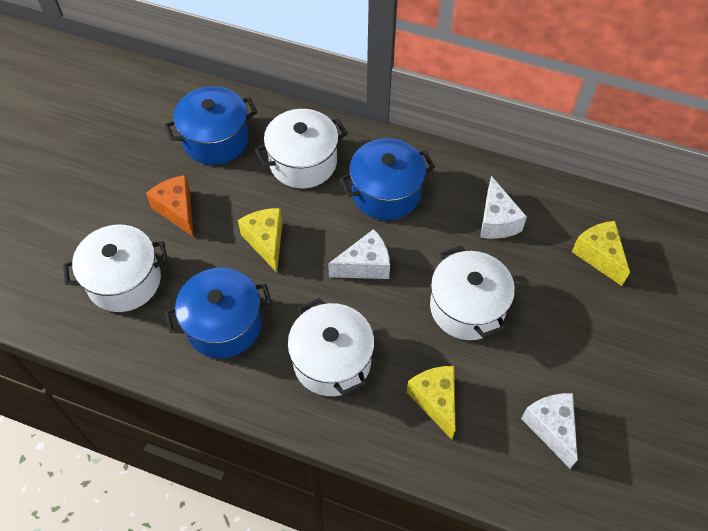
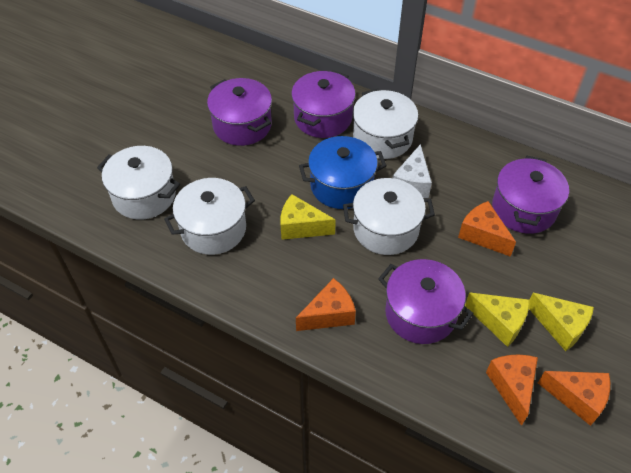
blue pot: [165,86,257,165] [165,268,272,358] [339,138,435,220] = 3 -> [299,136,387,209] = 1
orange cheese: [146,175,193,237] = 1 -> [296,278,356,331] [458,201,516,257] [486,354,538,426] [538,371,610,426] = 4
purple pot: none = 0 -> [207,78,272,146] [291,70,356,138] [378,259,474,344] [492,156,569,234] = 4
white cheese: [328,229,390,279] [480,176,527,239] [521,393,578,469] = 3 -> [393,144,432,198] = 1

